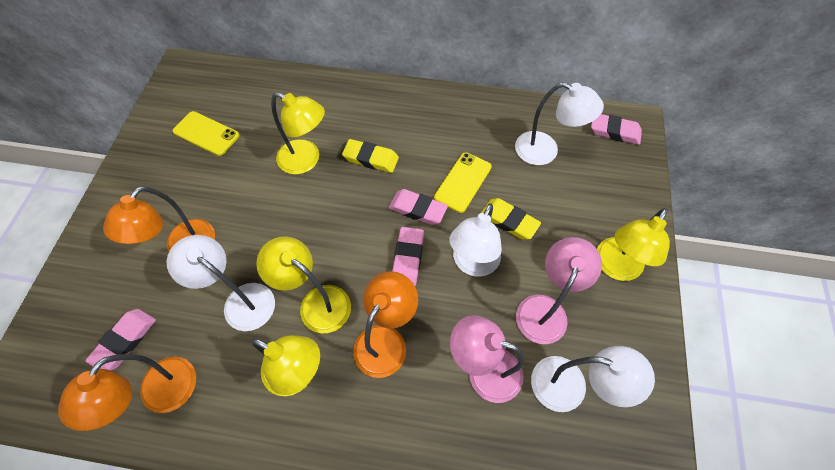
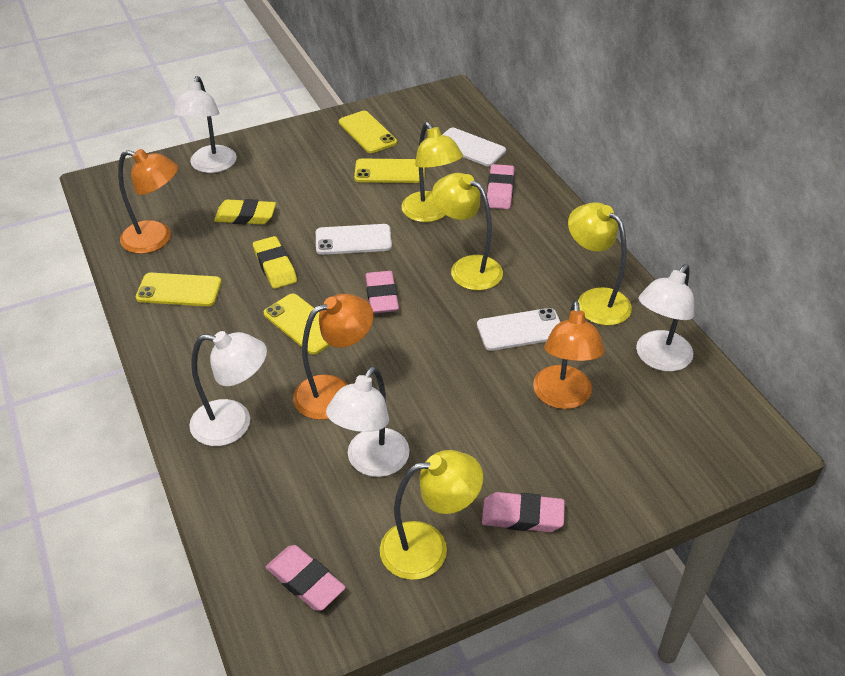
pink lamp: [450,315,524,403] [516,237,602,344] = 2 -> none = 0
white phone: none = 0 -> [316,224,392,255] [442,128,506,166] [477,308,560,351] = 3
yellow phone: [173,111,239,156] [434,152,492,213] = 2 -> [136,273,222,306] [264,294,330,355] [339,111,397,153] [354,159,425,183] = 4

